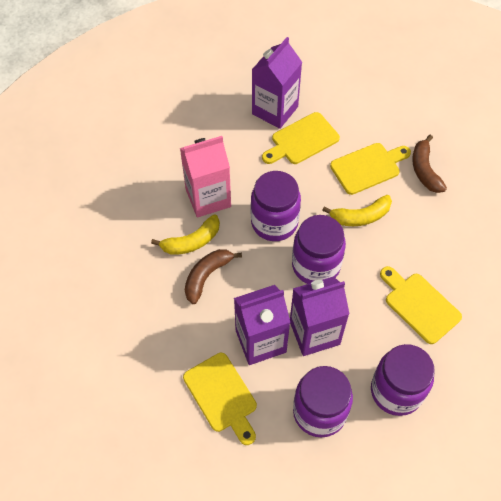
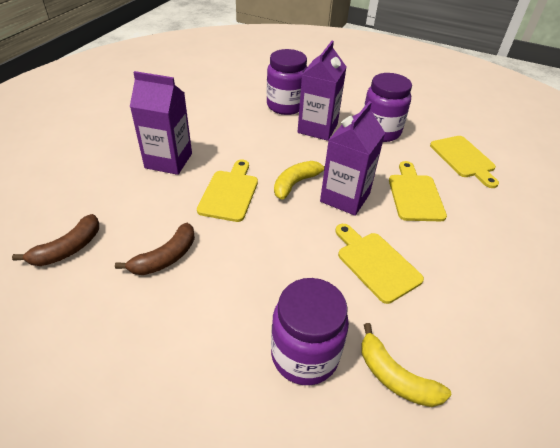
pink carton: [180,136,231,218] = 1 -> none = 0
purple jar: [251,171,301,241] [292,215,346,284] [293,366,353,438] [371,344,435,416] = 4 -> [267,49,307,115] [271,278,349,385] [364,73,412,142] = 3

